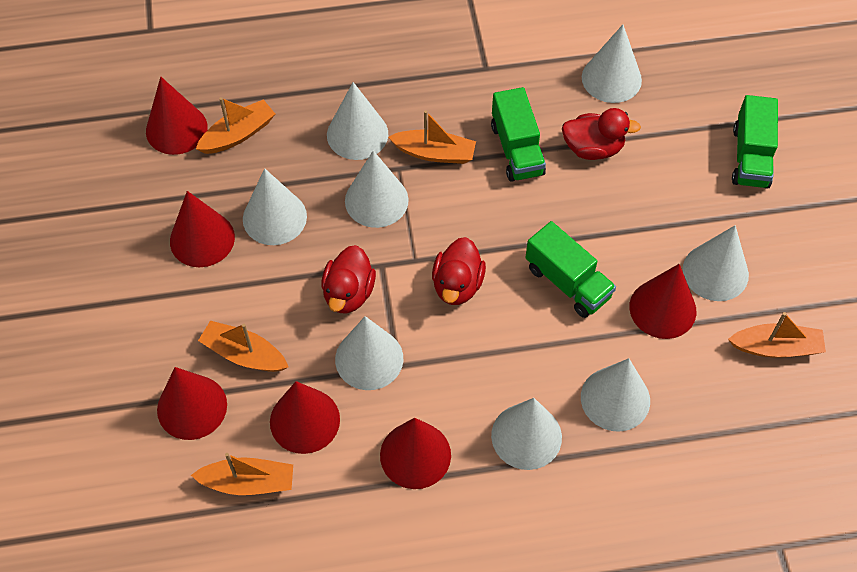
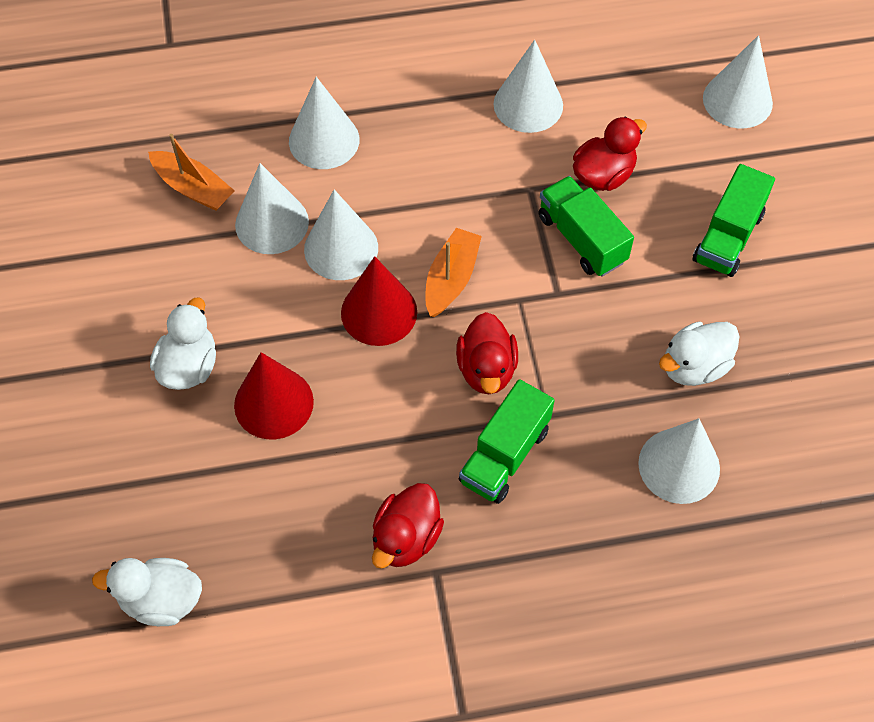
orange boat: [191,453,293,495] [196,97,275,154] [198,321,289,372] [388,110,476,164] [728,312,826,358] = 5 -> [148,134,235,211] [425,228,482,317] = 2
red cone: [146,77,208,155] [157,367,227,440] [170,191,235,267] [270,381,340,454] [380,418,451,489] [629,264,696,339] = 6 -> [234,352,314,439] [341,256,417,346] = 2
white cone: [243,168,307,245] [327,82,388,160] [335,316,403,390] [345,150,409,228] [491,398,562,470] [581,358,650,432] [582,25,642,103] [683,225,749,301] = 8 -> [235,163,309,254] [289,77,360,169] [304,190,378,280] [493,40,563,133] [638,418,720,504] [703,35,773,128] = 6
white duck: none = 0 -> [92,558,202,626] [150,297,216,390] [659,322,739,386] = 3

